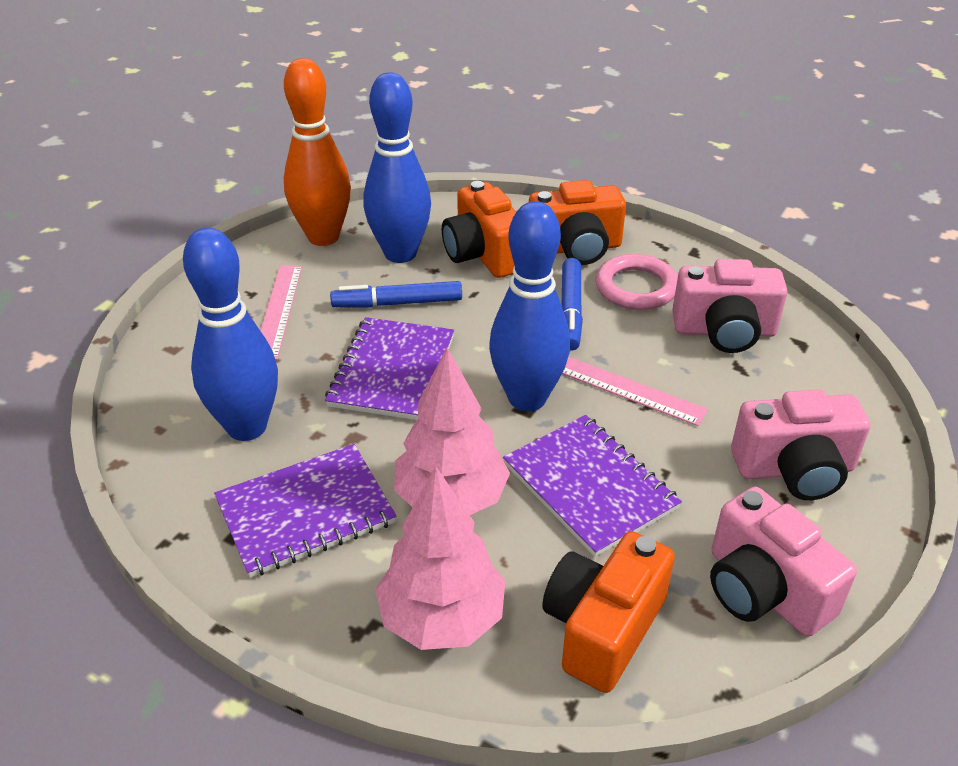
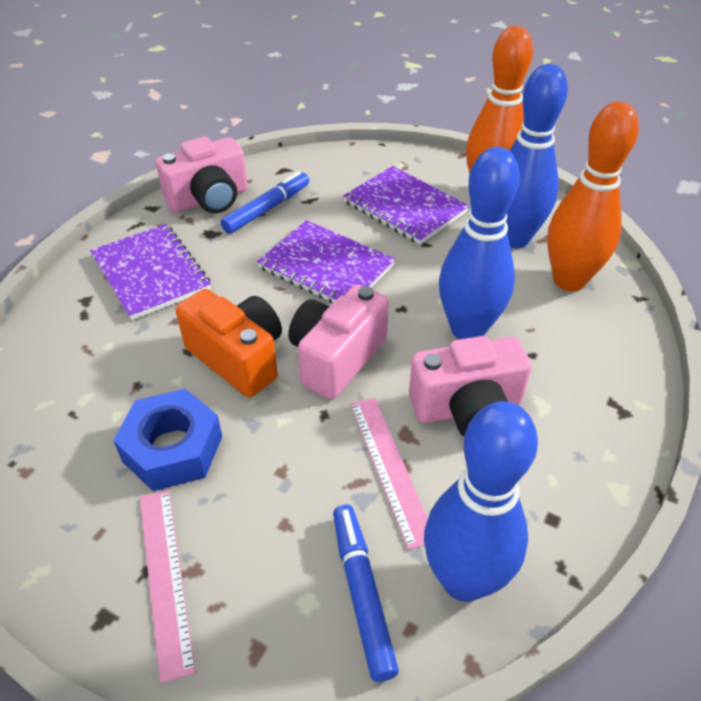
blue nut: none = 0 -> [113,389,222,491] = 1
orange bowling pin: [284,58,351,246] = 1 -> [466,26,533,174] [547,101,639,291] = 2
orange camera: [442,181,516,278] [529,180,626,265] [542,531,675,693] = 3 -> [176,289,282,397] = 1
pink ring: [596,254,678,310] = 1 -> none = 0
pink tree: [375,467,505,650] [394,347,510,515] = 2 -> none = 0

